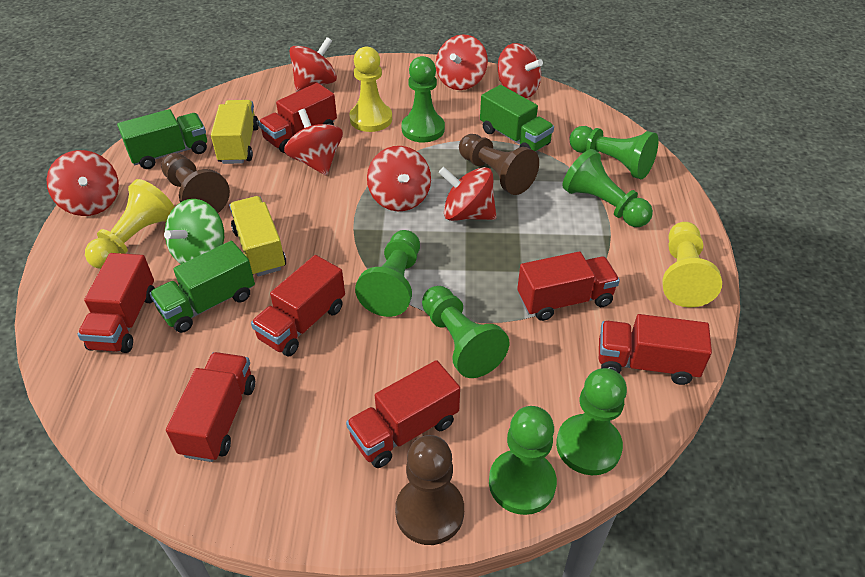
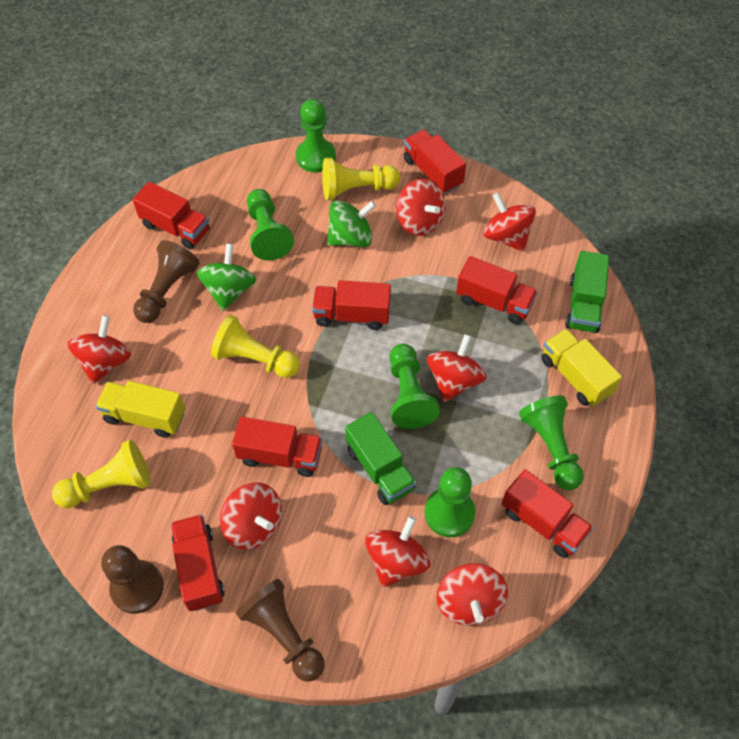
green pawn: [355,230,420,317] [401,56,445,142] [422,286,509,378] [489,406,557,515] [556,368,627,475] [562,149,653,227] [570,126,659,179] = 7 -> [247,189,294,261] [296,99,336,172] [389,344,440,429] [424,467,475,537] [519,395,584,490] = 5
green spinning top: [164,199,224,264] = 1 -> [197,243,256,311] [327,200,376,247] = 2
green truck: [117,109,207,169] [149,241,255,333] [480,85,554,152] = 3 -> [345,412,416,505] [565,251,609,333] = 2

